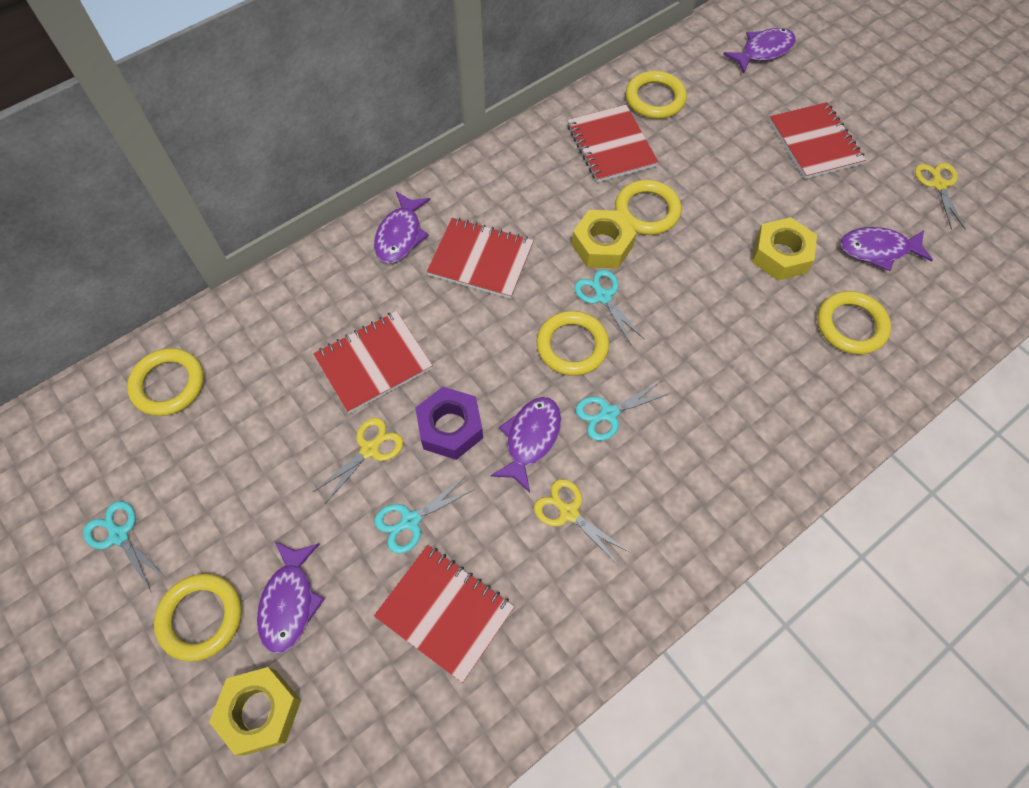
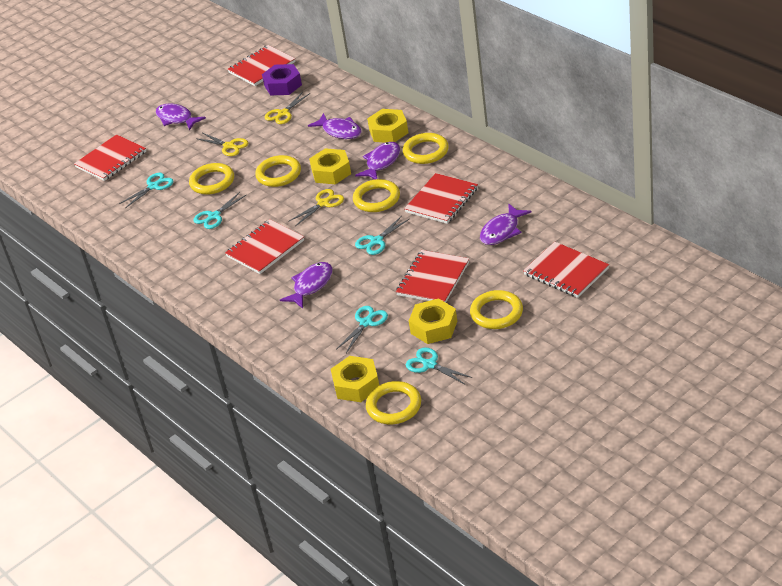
red notebook: [313,311,433,413] [374,545,514,683] [427,218,534,299] [567,105,658,183] [769,102,866,179] = 5 -> [74,134,146,181] [225,219,304,274] [228,45,295,86] [396,250,469,303] [404,173,478,224] [523,242,609,298] = 6
turquoise scissors: [83,501,167,591] [374,476,475,554] [574,269,645,346] [576,381,671,441] = 4 -> [119,173,173,208] [193,192,246,229] [337,306,388,353] [355,216,409,255] [406,347,473,384] = 5
yellow nut: [209,667,301,755] [572,210,636,268] [752,217,817,281] = 3 -> [309,148,351,184] [331,356,379,402] [367,109,408,143] [409,298,457,344] = 4

